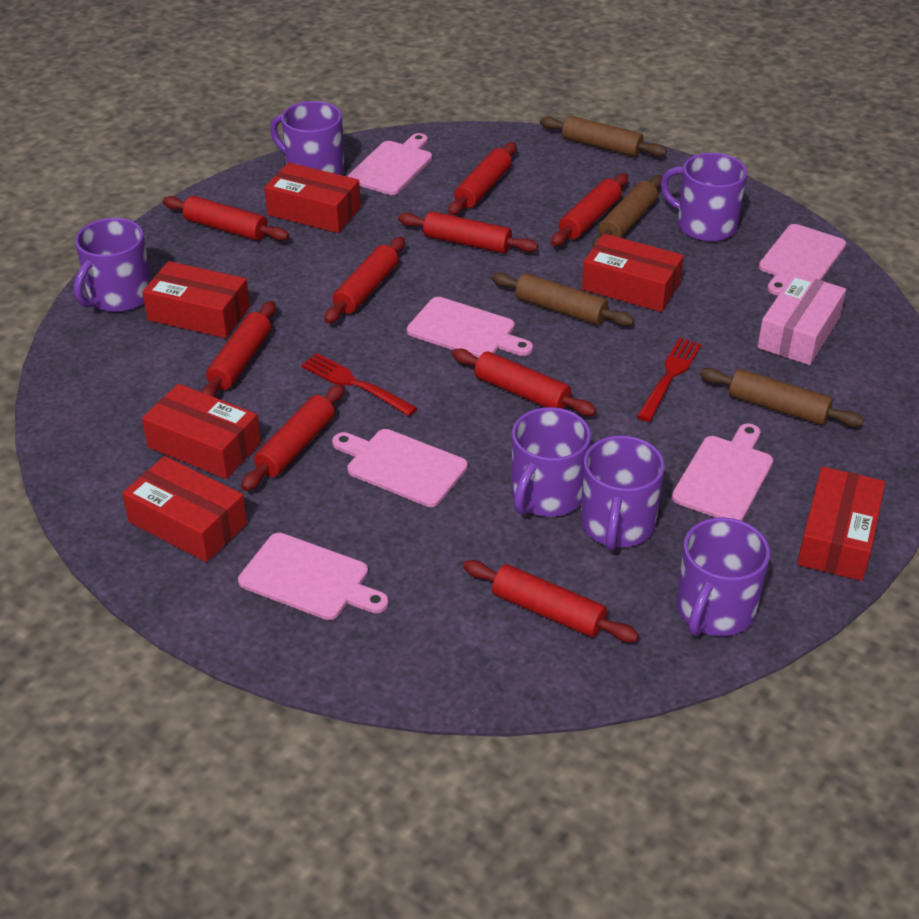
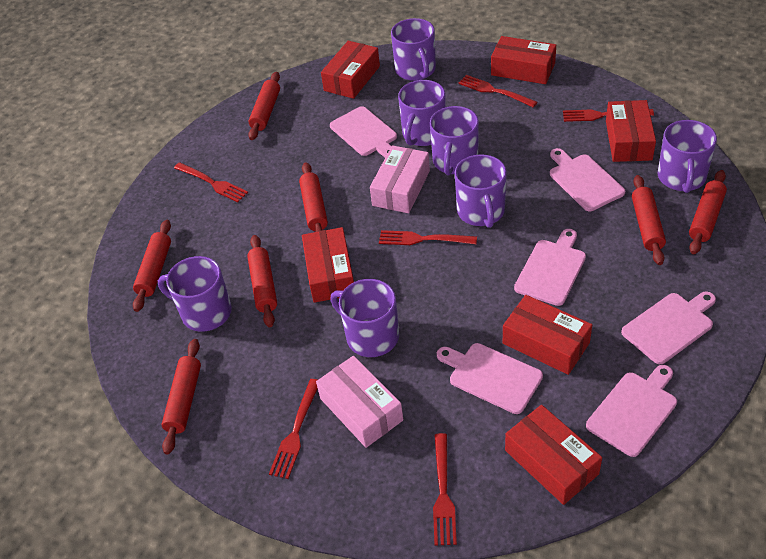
brown rolling pin: [491,272,634,326] [540,116,667,157] [593,175,662,247] [700,368,864,427] = 4 -> none = 0
pink box: [757,273,846,365] = 1 -> [316,356,403,448] [370,145,430,213] = 2
purple mug: [74,218,151,312] [270,101,344,175] [511,407,591,517] [581,435,665,551] [660,153,747,242] [676,517,770,636] = 6 -> [158,256,232,332] [330,279,399,357] [391,18,436,81] [398,80,446,146] [430,106,479,176] [455,154,507,228] [658,120,717,193] = 7
red fork: [301,353,417,416] [637,338,702,422] = 2 -> [174,162,248,202] [269,379,318,479] [379,230,477,245] [433,433,457,545] [458,75,538,108] [563,109,654,122] = 6
red rolling pin: [163,196,289,241] [201,301,276,397] [241,384,345,491] [324,237,405,324] [398,211,538,253] [448,142,517,215] [452,348,596,416] [463,560,639,642] [551,173,628,246] = 9 -> [133,220,171,312] [161,339,201,455] [247,235,277,327] [248,72,280,140] [299,162,328,232] [632,175,666,265] [689,170,727,254] = 7

